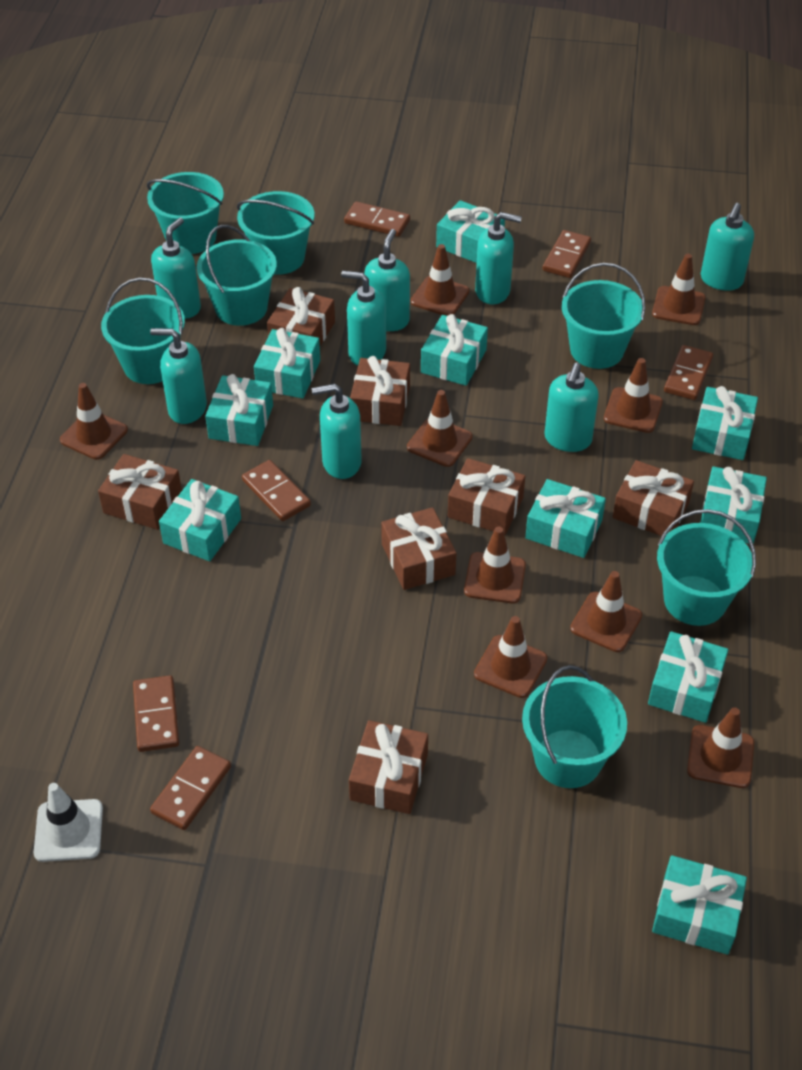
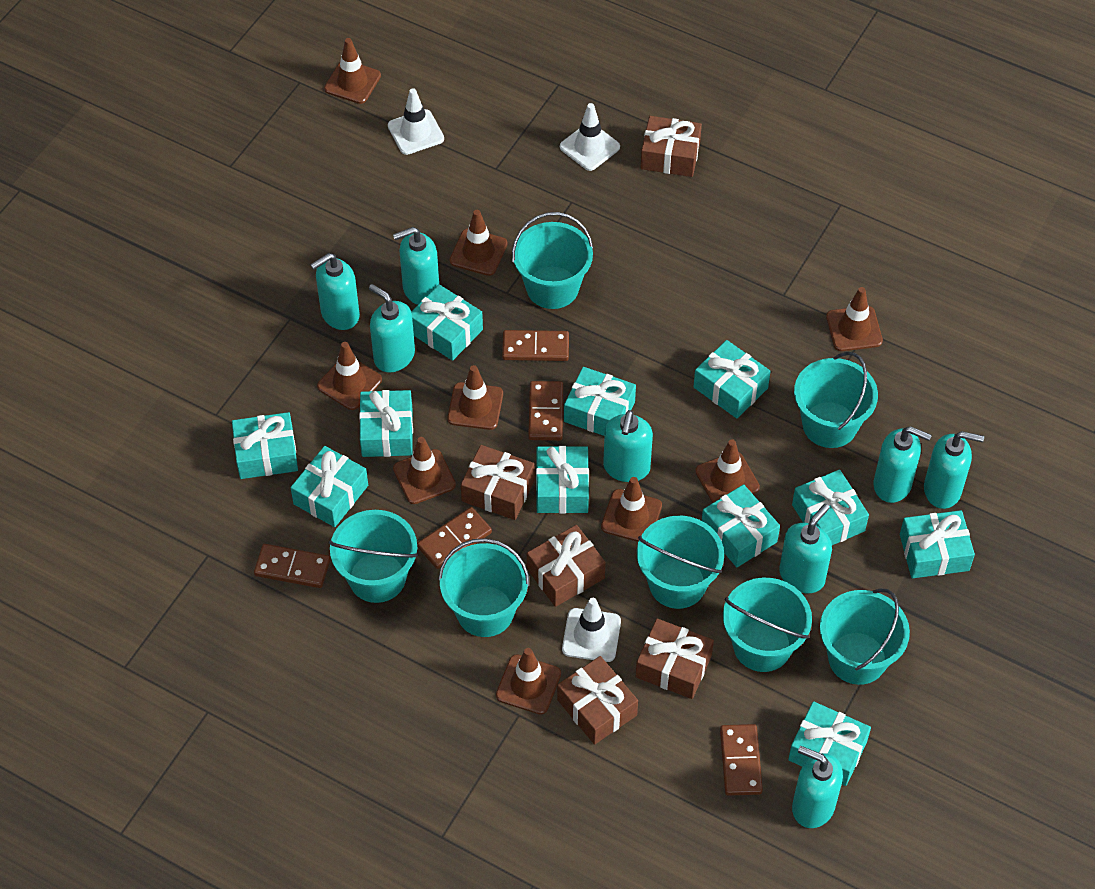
brown domino: [133,675,179,752] [150,746,231,830] [242,460,311,521] [344,201,410,237] [543,230,591,278] [664,345,713,400] = 6 -> [254,544,330,588] [417,507,492,569] [502,330,569,361] [528,381,563,441] [720,724,763,796] = 5
brown gift: [98,454,182,530] [267,287,335,346] [349,720,428,814] [350,356,410,426] [381,507,456,590] [448,458,525,535] [613,460,694,536] = 7 -> [461,445,535,520] [527,525,606,607] [557,656,638,745] [636,619,714,699] [640,116,702,177] = 5
turquoise gift: [159,479,241,561] [205,374,273,446] [254,328,320,399] [421,314,488,386] [436,200,505,263] [525,479,606,558] [648,631,728,723] [652,855,747,955] [692,386,758,460] [700,466,767,544] = 10 -> [232,412,298,479] [291,446,368,527] [359,390,413,457] [411,284,483,361] [536,446,589,514] [564,367,636,436] [693,340,771,418] [702,484,780,567] [788,701,871,786] [792,469,869,545] [900,510,975,578] = 11
white traffic cone: [34,783,103,862] = 1 -> [388,88,444,155] [560,103,620,171] [562,598,621,662] = 3

